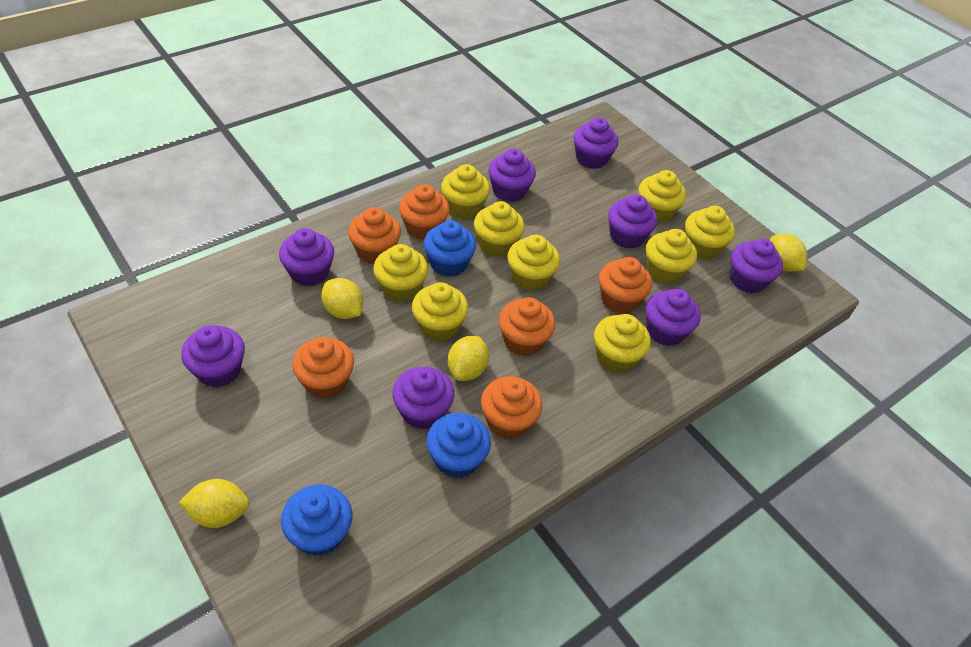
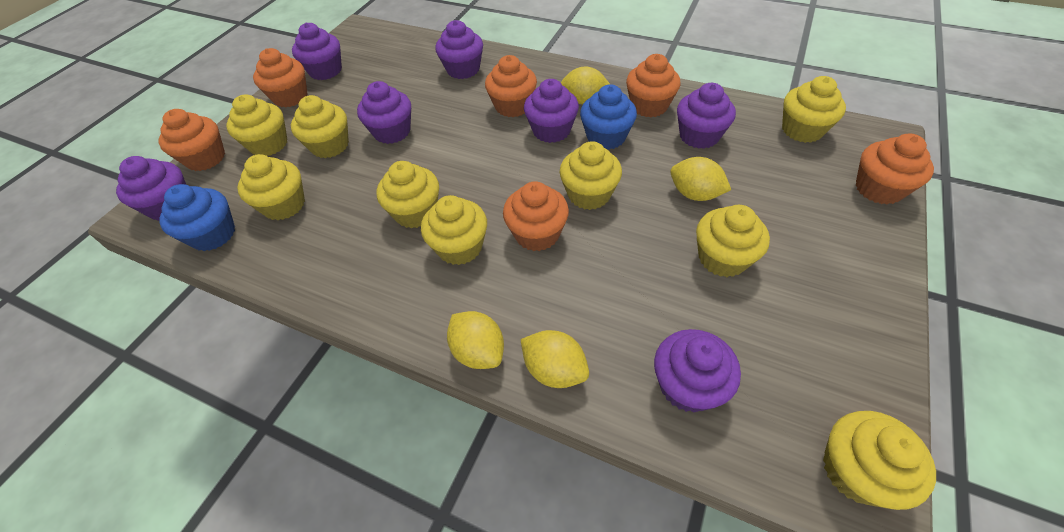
blue cupcake: [281,485,353,556] [423,220,476,277] [426,413,491,478] = 3 -> [159,184,235,251] [580,84,637,150] = 2
purple cupcake: [181,325,245,387] [279,228,334,286] [392,367,454,429] [488,149,536,202] [574,118,618,169] [608,194,657,249] [646,289,701,346] [730,239,783,294] = 8 -> [116,156,186,221] [292,23,342,80] [357,81,411,144] [435,20,483,79] [524,79,579,143] [654,329,741,412] [677,83,736,149] = 7

